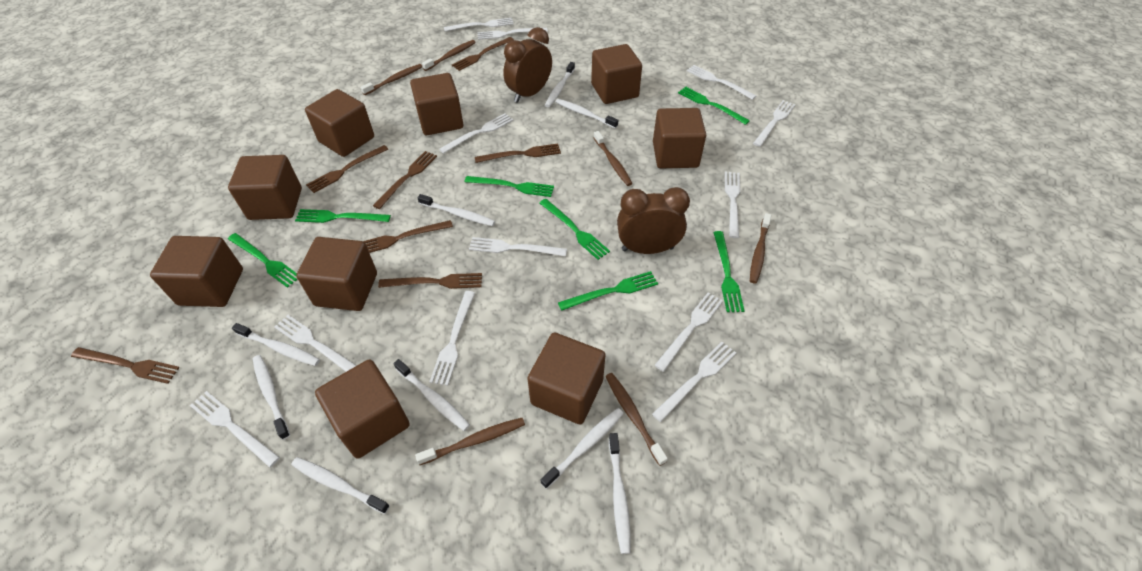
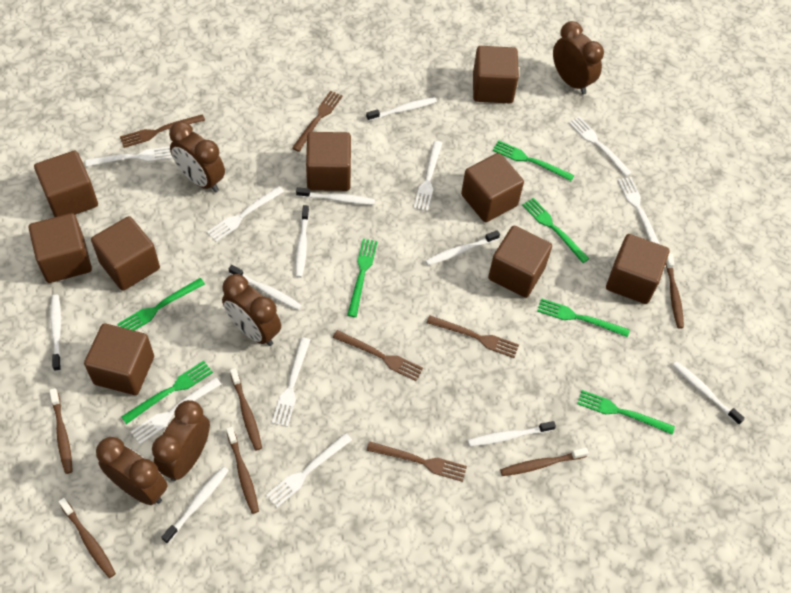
brown clock: [503,27,552,103] [617,187,690,254] = 2 -> [96,437,168,505] [152,400,210,481] [169,121,225,192] [222,274,281,346] [553,21,604,95] = 5
brown fork: [71,347,180,384] [306,145,388,193] [363,220,453,253] [373,151,437,209] [378,273,482,289] [452,37,514,71] [475,143,561,163] = 7 -> [120,114,205,148] [292,91,343,152] [333,330,423,381] [367,441,467,482] [427,316,519,358] = 5
white fork: [190,391,280,468] [274,315,357,372] [429,291,475,386] [439,113,513,154] [444,18,514,31] [469,237,567,256] [477,28,548,40] [652,342,736,422] [654,292,723,372] [687,65,756,100] [725,171,741,238] [753,100,795,147] = 12 -> [85,146,173,167] [131,377,221,444] [207,186,284,242] [266,433,352,507] [272,337,310,427] [414,141,442,211] [569,117,632,177] [618,177,660,244] = 8

